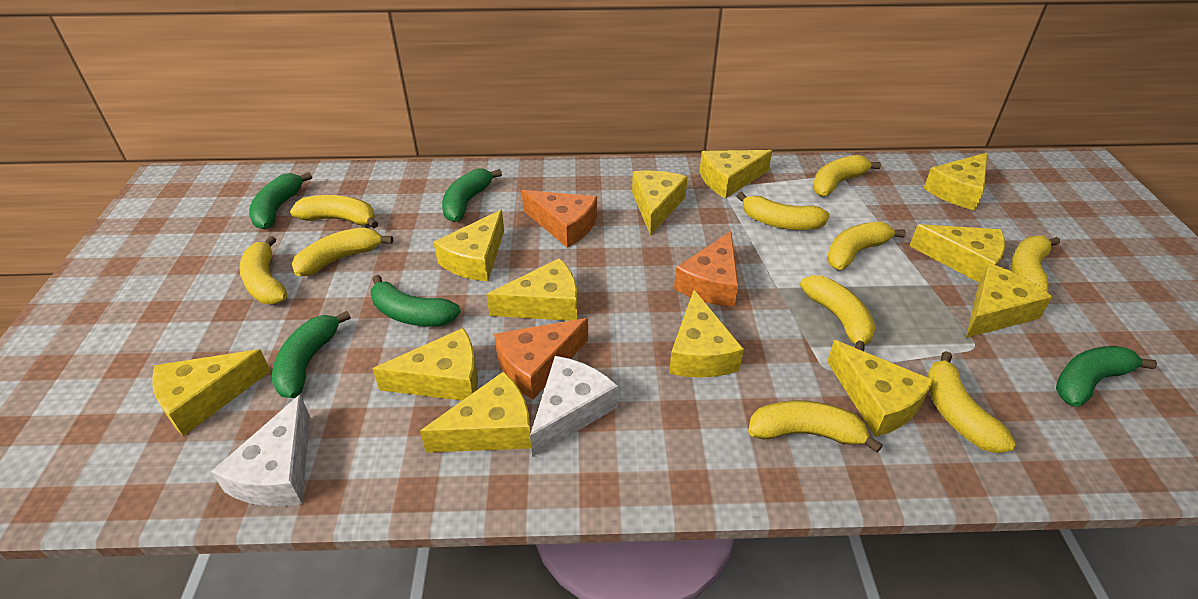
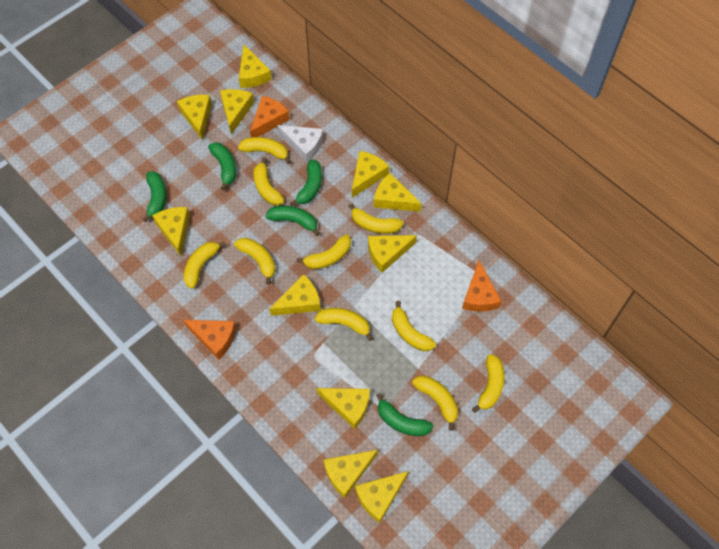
white cheese: [211,395,310,506] [530,356,618,457] = 2 -> [277,125,323,162] = 1
yellow cheese: [152,349,271,436] [373,328,478,401] [420,371,531,453] [434,210,504,281] [486,258,578,321] [632,171,687,235] [669,290,744,378] [700,150,772,199] [827,340,934,437] [910,224,1005,282] [924,153,987,210] [966,264,1052,338] = 12 -> [152,207,190,256] [177,95,212,140] [220,89,254,135] [239,44,272,88] [269,274,321,316] [317,388,370,429] [323,450,378,498] [352,151,389,198] [355,471,409,523] [368,235,417,273] [374,173,422,212] = 11

